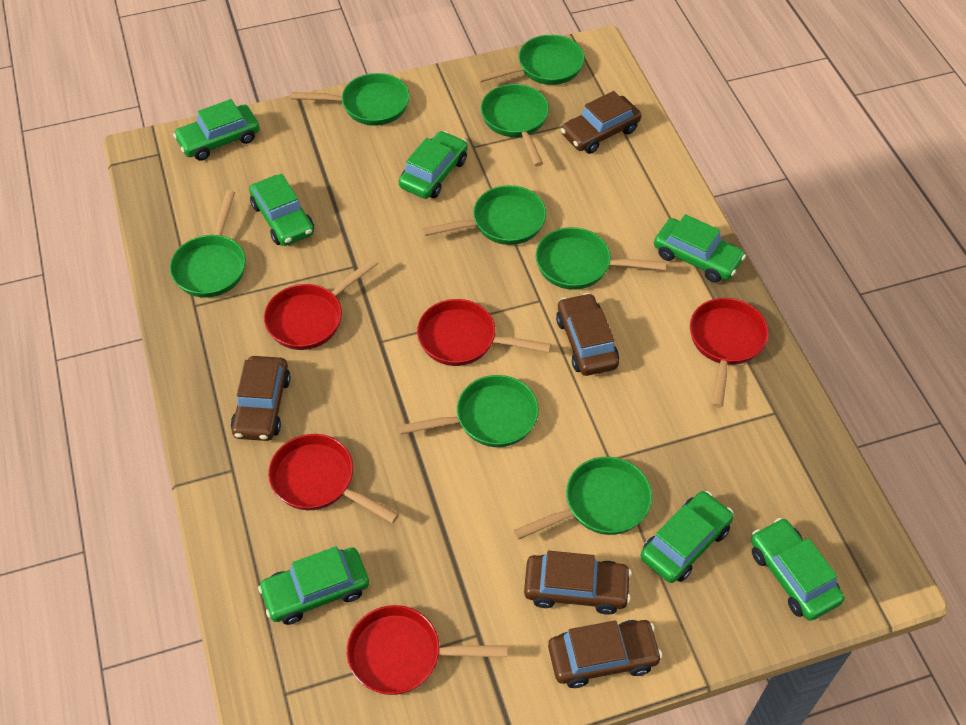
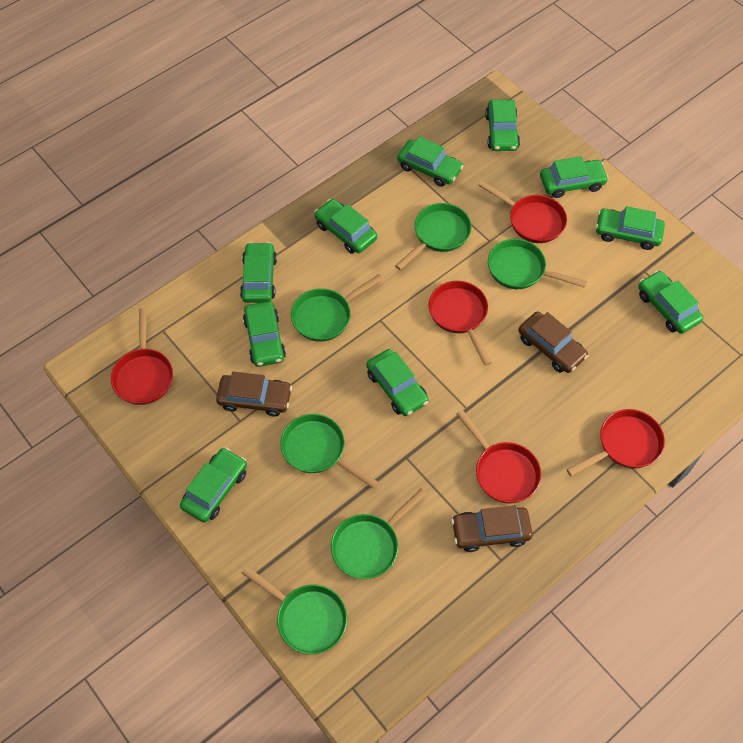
brown car: [231,356,291,441] [524,551,632,615] [548,620,662,688] [556,293,619,376] [561,91,641,154] = 5 -> [216,372,292,417] [451,505,533,552] [518,311,588,373] = 3
green car: [173,99,259,161] [249,174,314,246] [258,546,369,625] [399,131,468,199] [641,491,734,583] [654,214,746,283] [751,518,844,621] = 7 -> [180,448,247,523] [240,242,277,303] [243,301,286,367] [314,199,377,254] [366,349,429,416] [397,136,463,187] [485,100,520,151] [540,156,609,198] [596,206,665,250] [638,271,703,334] = 10
green pan: [170,190,246,298] [291,73,410,126] [398,375,539,447] [422,185,546,245] [477,35,585,85] [481,84,549,166] [513,457,652,540] [536,227,666,290] = 8 -> [242,566,347,654] [280,414,378,488] [291,274,383,342] [331,488,427,579] [395,203,472,270] [488,239,587,289] = 6

